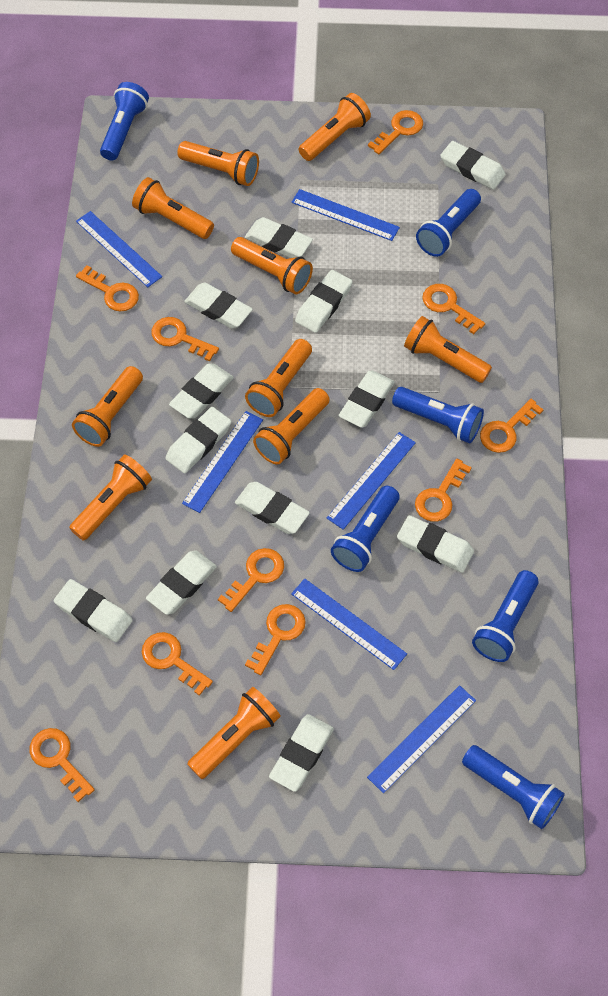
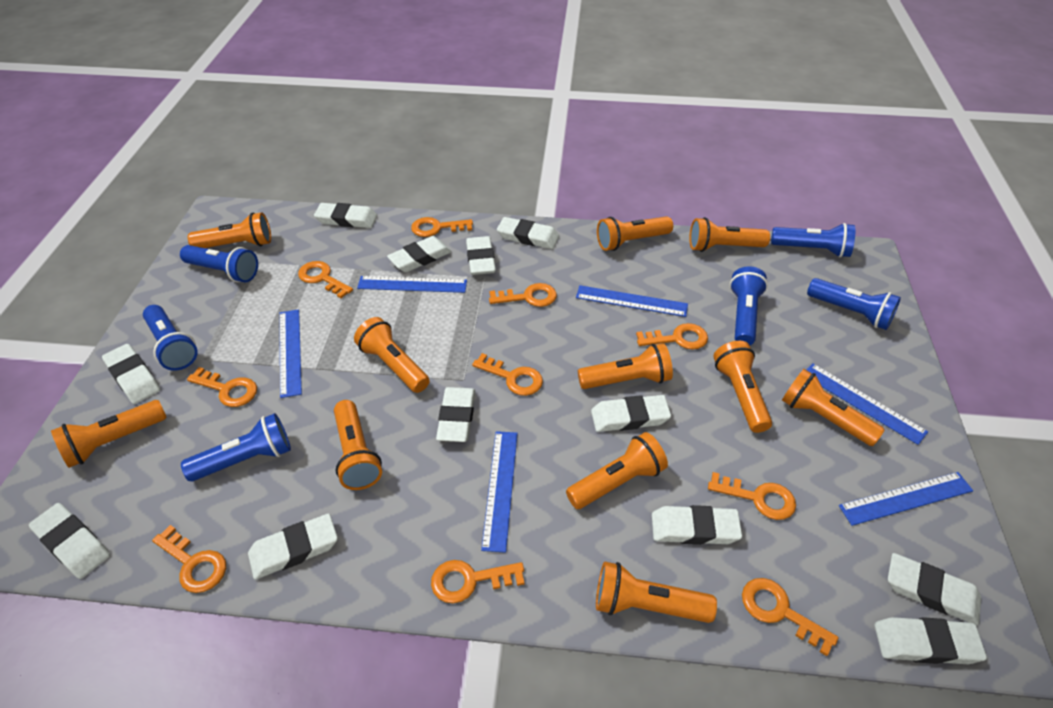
orange flashlight: [69,455,152,541] [72,366,143,447] [132,177,214,239] [177,141,259,186] [187,687,281,779] [231,237,313,294] [245,339,312,417] [253,388,330,464] [299,93,371,161] [404,316,492,383] = 10 -> [51,400,167,468] [188,212,271,248] [334,400,382,490] [354,317,430,393] [566,432,668,509] [578,343,673,389] [596,562,717,623] [597,216,673,251] [689,217,770,252] [713,341,772,433] [782,369,885,446] = 11

